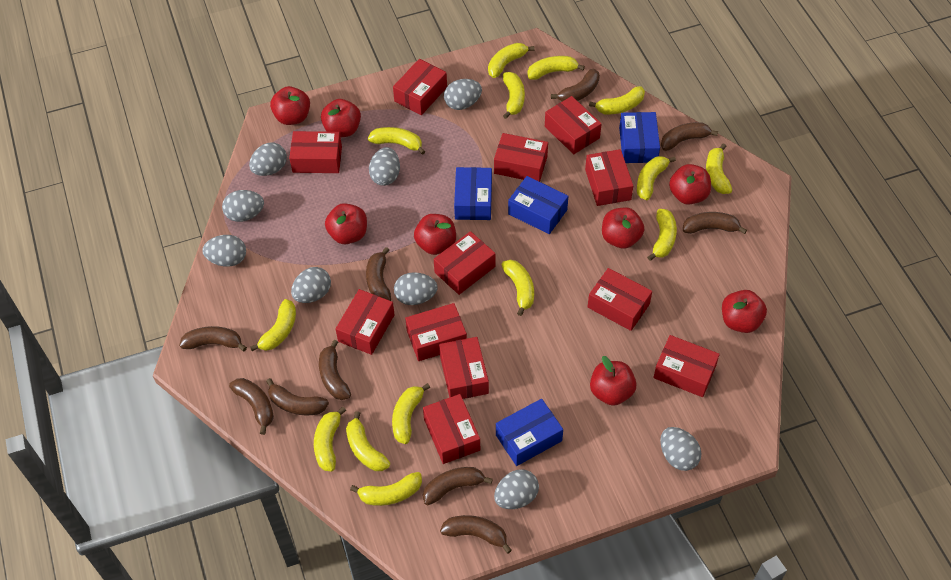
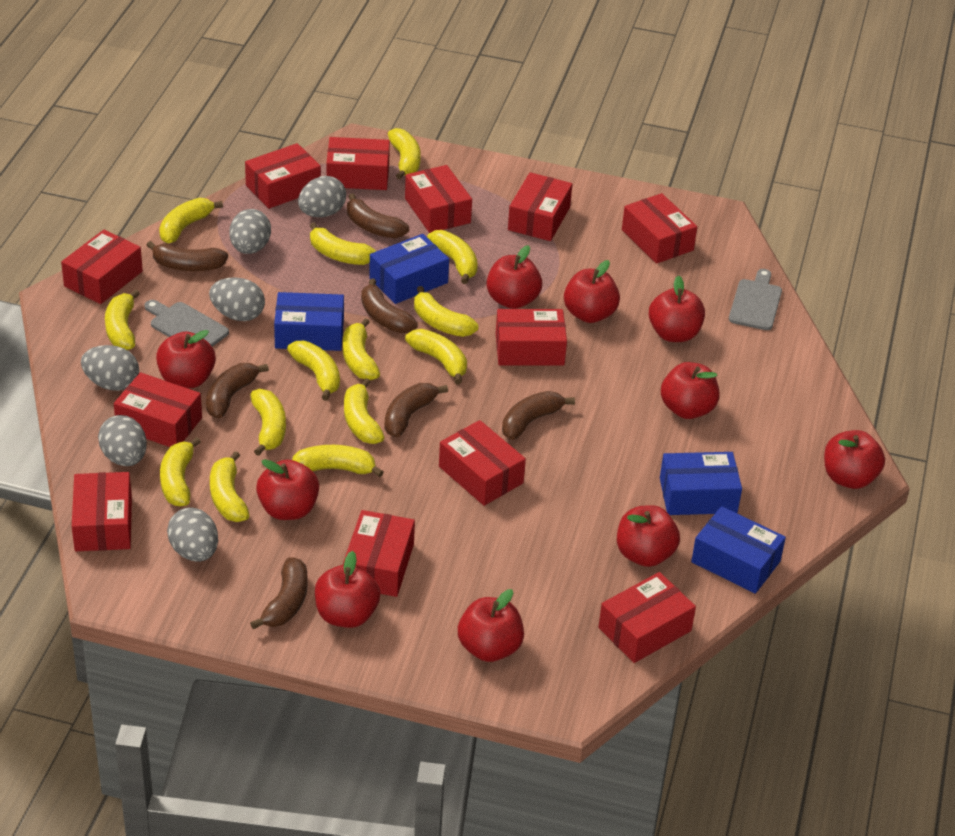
brown banana: [179,326,247,351] [229,378,274,435] [266,378,329,415] [319,340,351,400] [366,247,391,301] [423,467,493,505] [440,515,512,554] [551,69,600,101] [661,122,718,151] [683,212,747,234] = 10 -> [147,241,228,271] [206,363,269,418] [250,557,308,630] [347,193,409,238] [361,278,418,333] [384,383,448,437] [502,391,575,440] = 7
grey cutting board: none = 0 -> [144,300,229,347] [729,269,782,330] = 2
grey egg: [202,235,246,267] [222,190,264,222] [249,143,287,176] [291,267,331,303] [369,147,400,186] [394,272,438,305] [444,79,482,110] [494,470,539,509] [660,427,701,471] = 9 -> [81,345,139,391] [98,415,147,466] [167,507,218,562] [209,277,265,321] [229,209,271,254] [298,176,346,217] = 6
red apple: [270,86,310,125] [321,99,361,137] [325,203,367,244] [414,214,456,255] [590,356,636,406] [602,207,644,249] [669,164,711,205] [722,290,767,333] = 8 -> [156,330,216,388] [256,459,319,520] [315,551,380,628] [458,589,524,662] [487,245,542,309] [564,260,620,323] [617,505,680,567] [649,276,705,342] [661,362,720,419] [824,430,885,489] = 10

